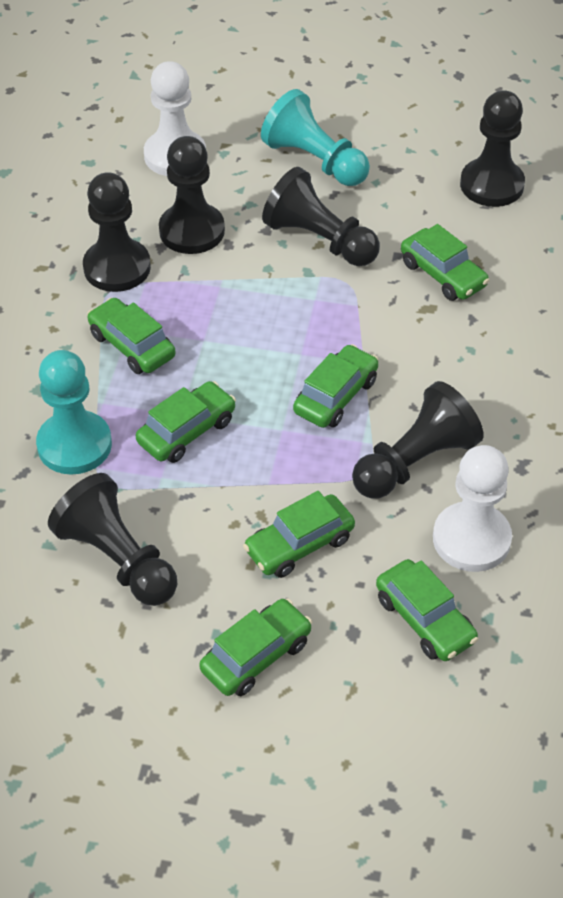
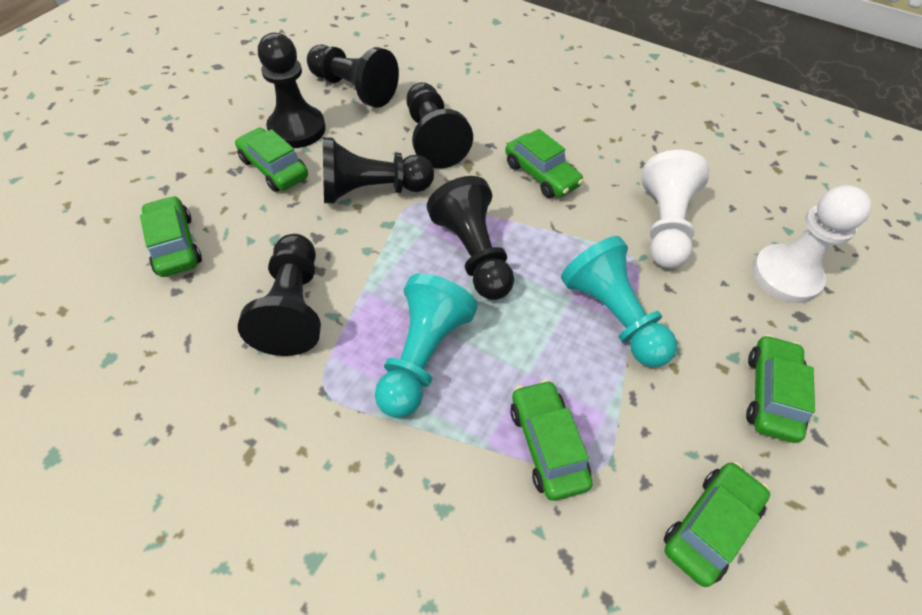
green car: [87,298,176,374] [136,381,236,463] [199,598,312,696] [243,491,355,578] [293,344,378,428] [376,559,478,661] [401,224,489,301] = 7 -> [140,196,202,277] [235,128,308,192] [505,129,584,198] [510,380,593,501] [664,462,770,587] [746,335,815,443] = 6

